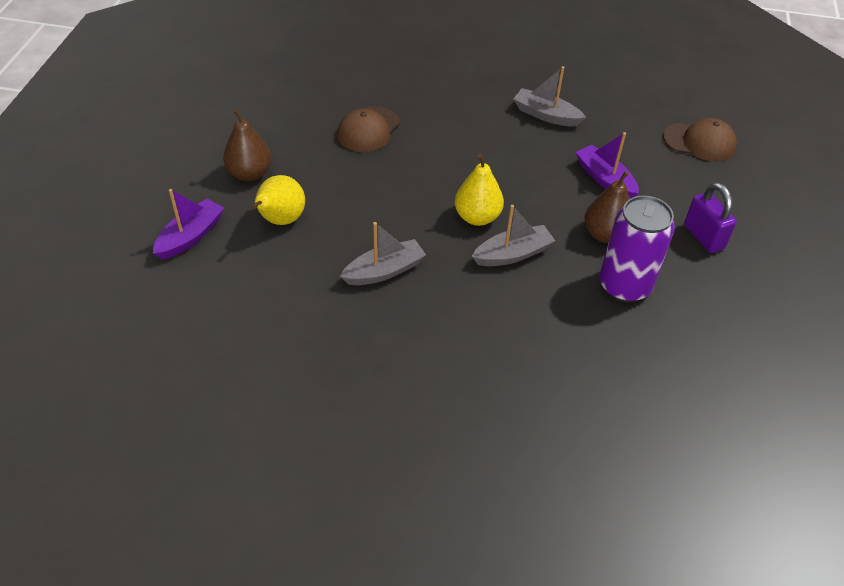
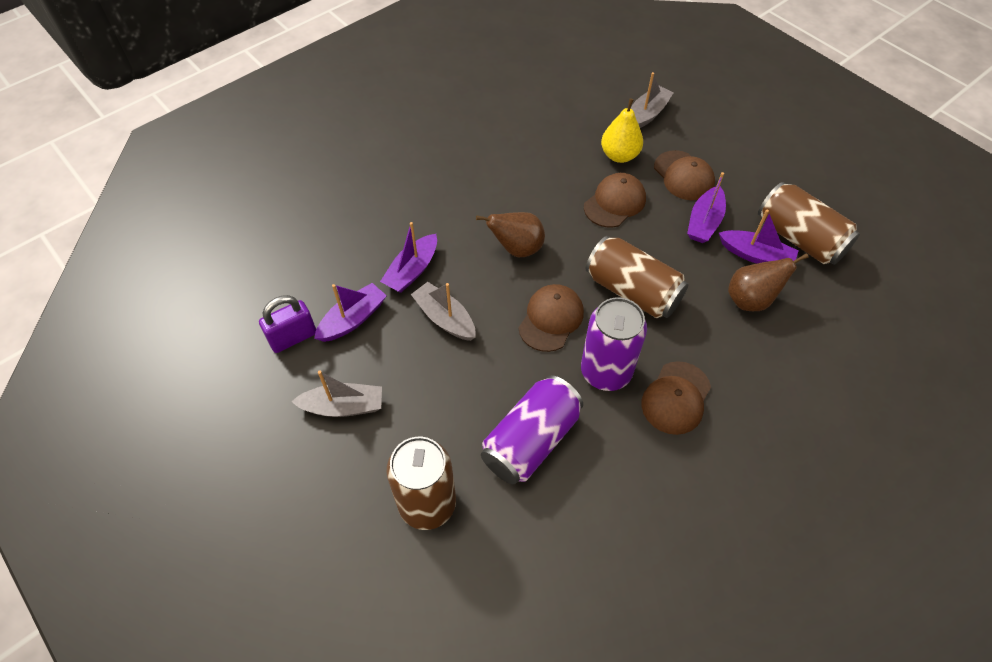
brown can: none = 0 -> [387,437,456,530] [586,236,689,318] [758,182,860,265] = 3
brown cap: [337,106,400,152] [663,118,737,162] = 2 -> [518,284,584,352] [584,173,646,228] [641,361,711,435] [654,150,715,200] = 4
purple boat: [153,189,224,260] [576,132,639,199] = 2 -> [314,283,387,342] [380,222,437,293] [687,172,726,243] [719,210,799,264] = 4
purple can: [599,195,675,302] = 1 -> [481,375,583,485] [581,297,647,391] = 2
yellow pear: [251,175,305,225] [455,154,504,226] = 2 -> [601,98,643,163] = 1

